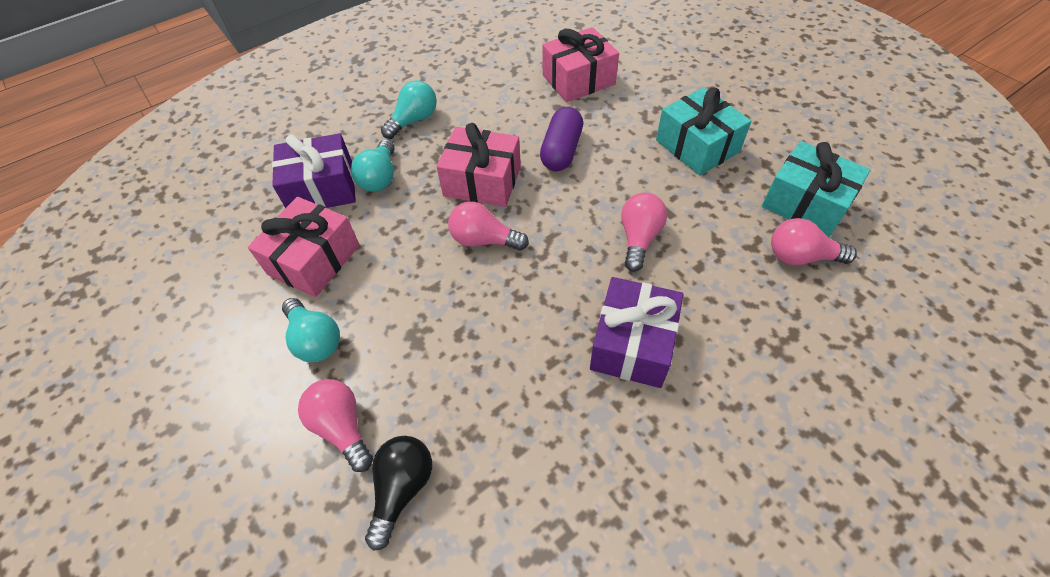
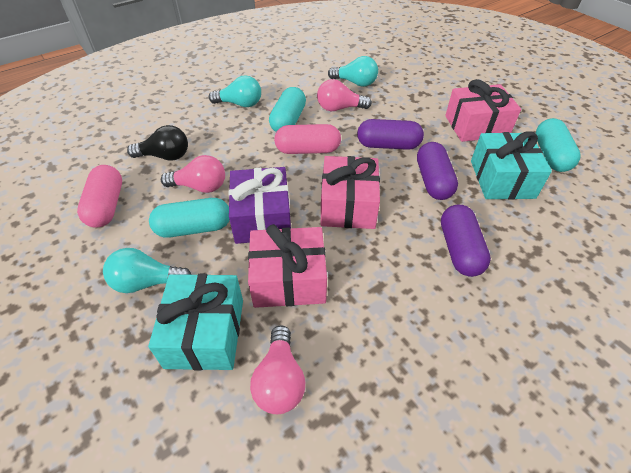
pink capsule: none = 0 -> [77,165,122,228] [274,124,341,154] = 2
pink light bulb: [298,379,373,472] [448,201,529,250] [621,192,667,271] [771,218,857,265] = 4 -> [161,155,225,193] [250,325,305,414] [317,79,372,111] = 3
purple capsule: [540,107,583,171] = 1 -> [357,119,424,150] [417,142,458,200] [441,205,491,277] = 3
purple gift: [272,133,356,208] [590,277,684,388] = 2 -> [229,167,291,244] = 1
turquoise capsule: none = 0 -> [149,198,229,238] [269,87,306,132] [536,118,581,172] = 3

